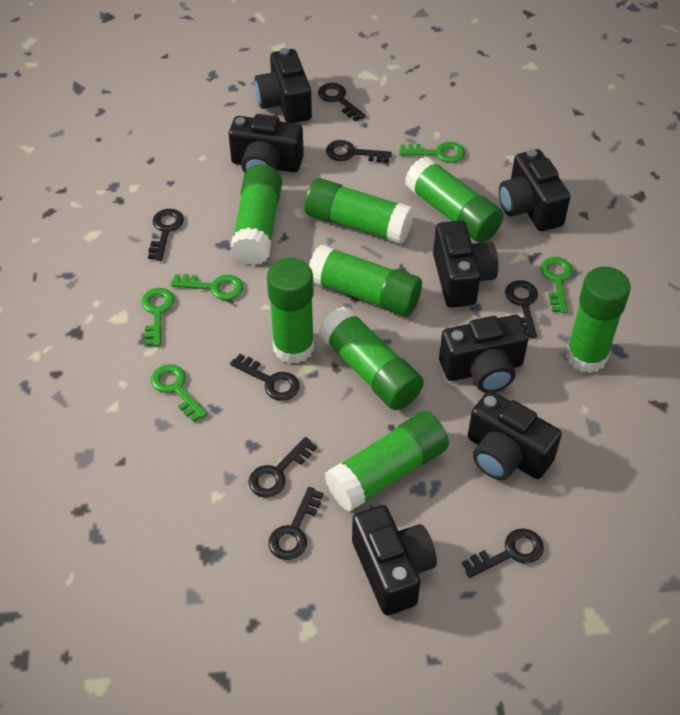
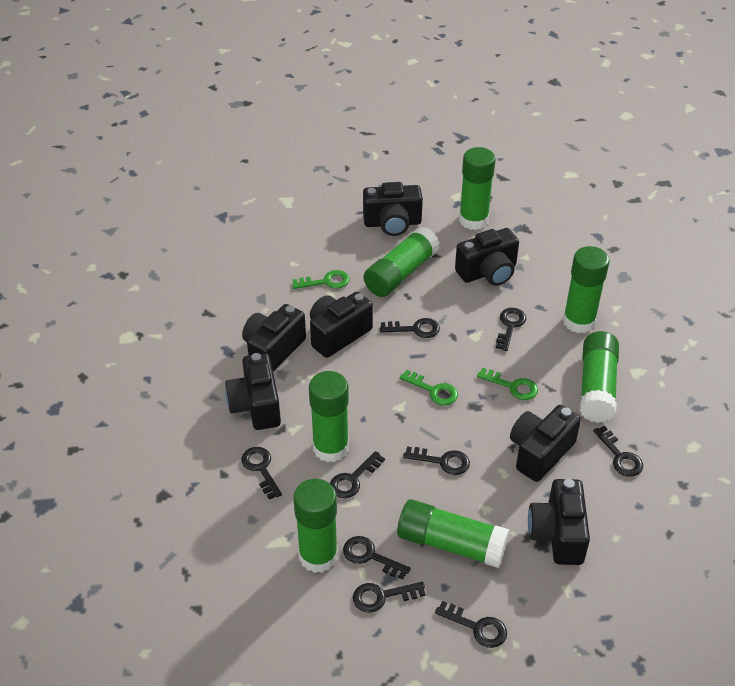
black key: [148,209,184,261] [230,354,300,401] [249,437,317,498] [269,487,323,560] [318,83,366,121] [326,140,392,162] [462,528,544,578] [505,280,538,338] = 8 -> [241,447,282,499] [330,451,385,498] [343,536,411,580] [353,582,426,613] [380,318,440,338] [403,446,470,475] [435,601,507,648] [496,308,526,351] [593,426,643,477] = 9
green glue stick: [231,165,282,265] [267,258,314,364] [305,178,414,244] [309,244,422,317] [319,306,424,410] [325,411,449,512] [405,156,504,243] [566,267,631,373] = 8 -> [293,479,338,573] [309,371,349,462] [364,226,440,297] [397,499,510,568] [459,147,495,230] [563,246,610,333] [580,331,619,423] = 7
green key: [141,288,174,346] [151,364,207,422] [171,274,243,300] [399,142,465,163] [540,257,573,313] = 5 -> [292,270,349,289] [400,370,458,406] [477,368,538,400] = 3

